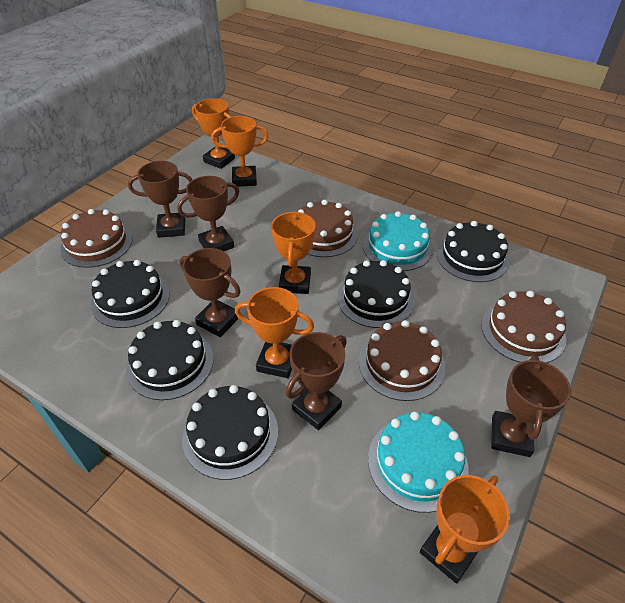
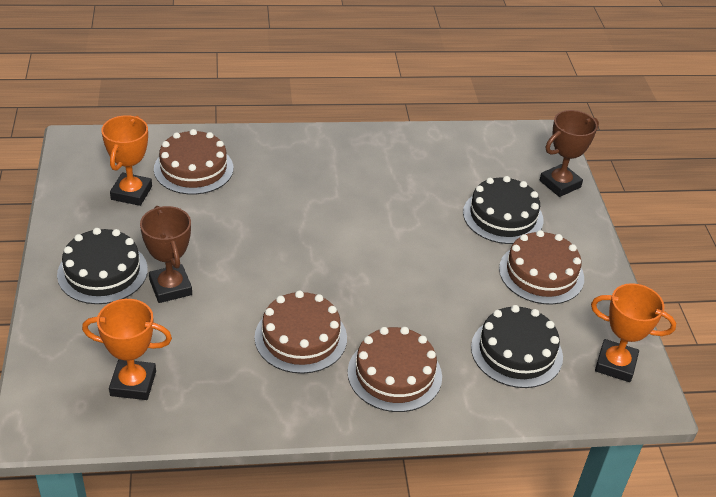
black cake: [91,260,170,328] [126,320,214,400] [182,385,278,480] [337,260,415,328] [436,221,509,282] = 5 -> [57,228,148,304] [463,176,544,244] [471,305,563,388] = 3
brown trophy: [128,161,192,238] [177,176,240,251] [179,248,241,337] [285,332,347,430] [491,356,571,457] = 5 -> [140,206,192,303] [540,110,599,197] = 2
orange trophy: [192,98,235,169] [211,116,269,187] [235,287,314,378] [271,211,316,294] [420,475,510,584] = 5 -> [82,299,172,400] [101,115,152,206] [591,283,676,382] = 3
turquoise cake: [363,211,433,271] [368,412,469,513] = 2 -> none = 0

